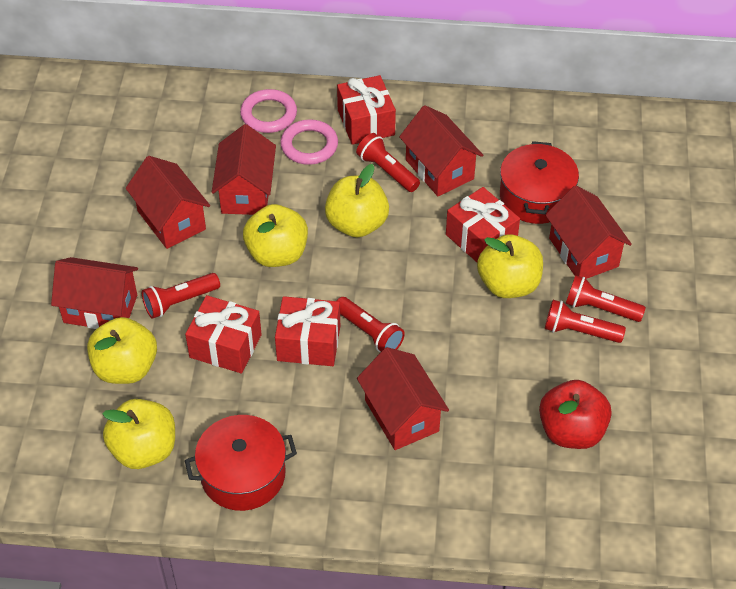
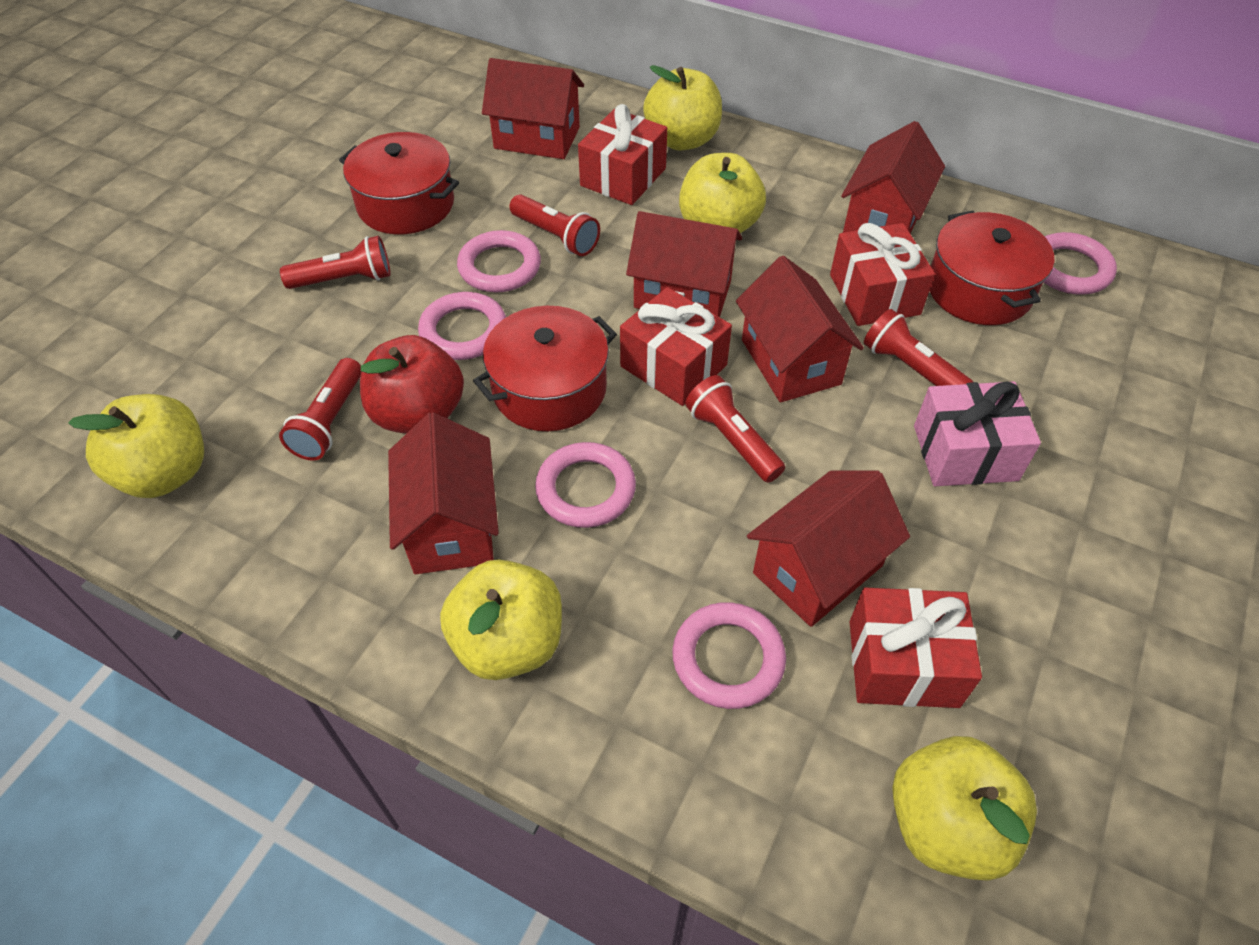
pink gift: none = 0 -> [914,381,1041,486] = 1
pink ring: [240,89,297,133] [280,120,338,165] = 2 -> [418,292,506,360] [457,230,541,292] [535,442,636,528] [672,602,786,709] [1044,232,1117,295] = 5
red pot: [185,415,297,511] [500,141,579,224] = 2 -> [339,132,459,234] [473,306,617,431] [930,211,1055,325] = 3

